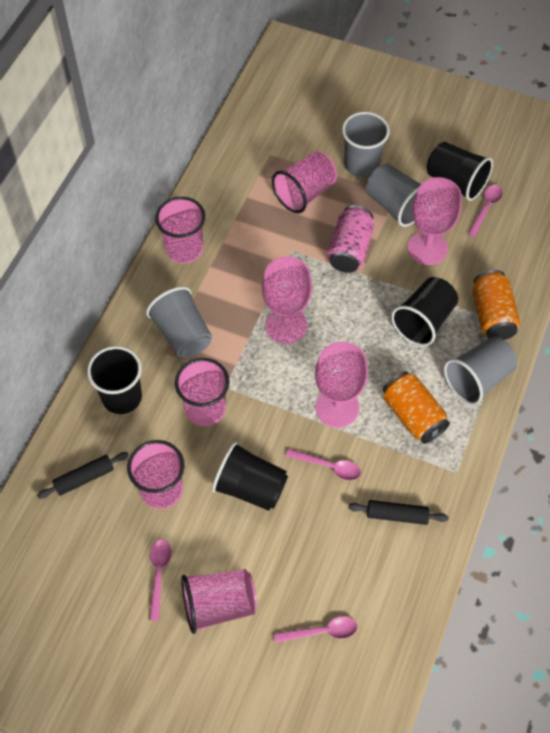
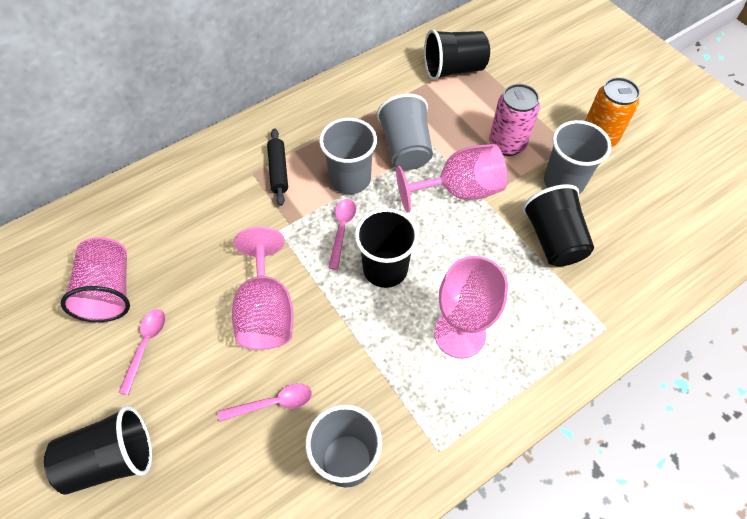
black rolling pin: [37,452,129,499] [348,500,449,525] = 2 -> [267,128,288,206] = 1
orange can: [383,371,450,444] [472,270,520,340] = 2 -> [585,77,640,147] = 1
pink cup: [127,440,185,509] [155,197,205,263] [175,358,230,426] [181,569,257,634] [272,151,337,213] = 5 -> [61,237,130,322] = 1
pink spoon: [149,539,171,621] [274,616,357,643] [286,448,361,480] [468,185,503,237] = 4 -> [118,309,166,395] [218,383,312,422] [328,199,356,270] = 3

